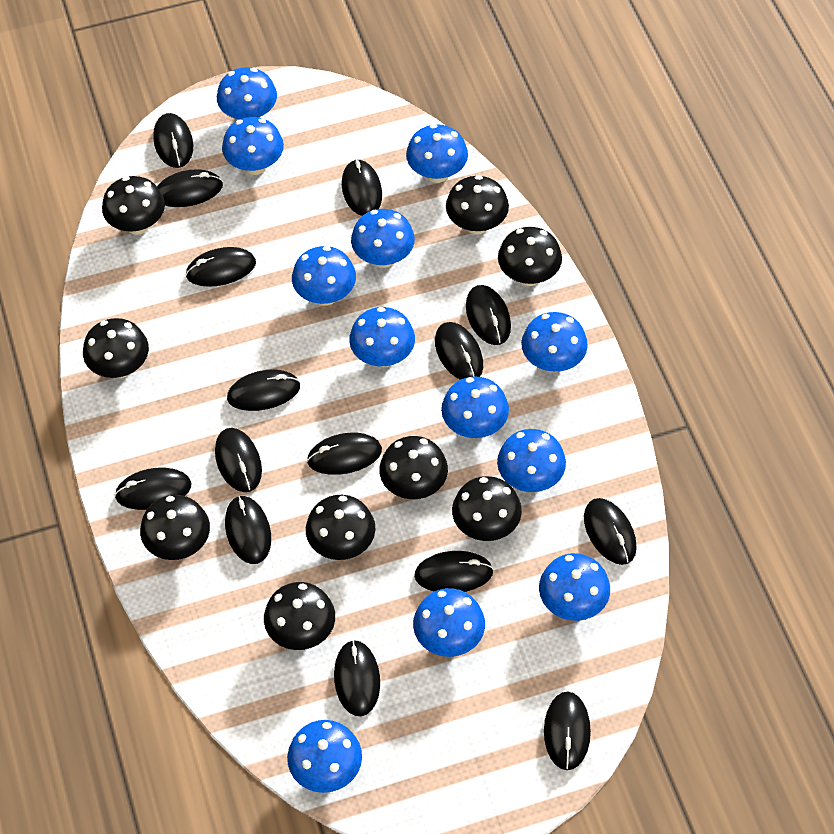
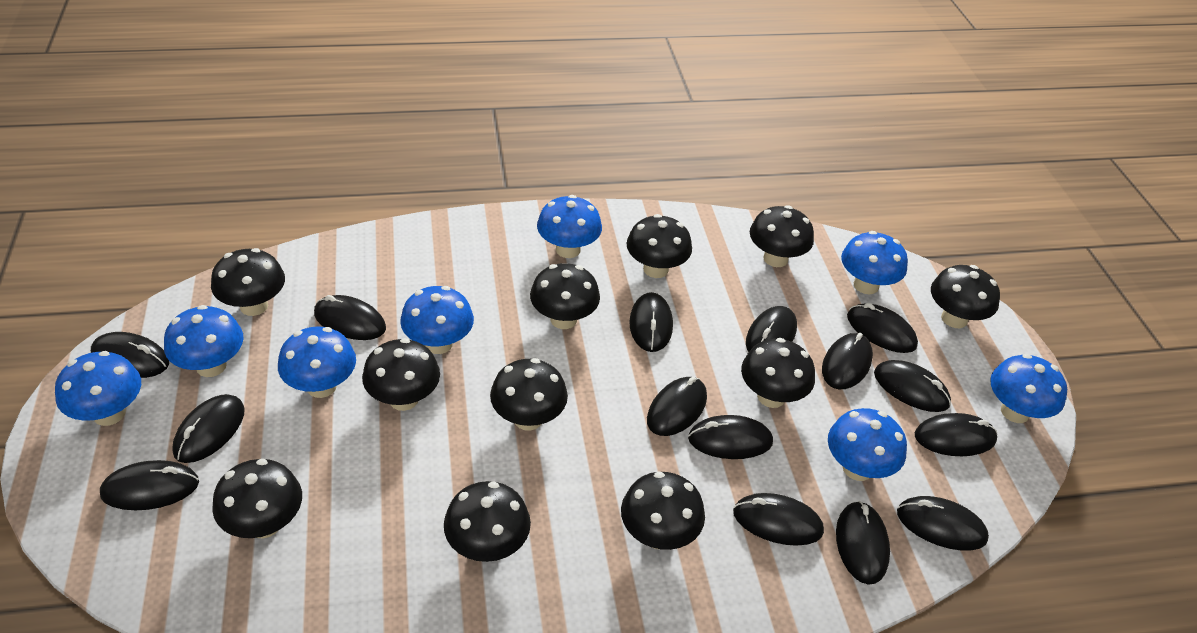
black mushroom: [83,318,149,378] [102,176,165,235] [140,495,210,560] [264,582,335,650] [306,495,375,560] [379,436,448,499] [446,175,509,234] [452,476,522,541] [498,227,562,286] = 9 -> [211,248,285,316] [212,459,302,539] [362,338,440,411] [444,481,531,562] [490,358,568,431] [530,263,600,329] [621,472,705,550] [626,214,692,278] [741,338,815,408] [750,205,814,267] [931,265,1000,328] = 11
blue mushroom: [217,67,277,120] [222,117,284,175] [287,720,362,793] [292,246,356,306] [349,307,415,367] [351,209,415,268] [406,124,468,183] [413,588,485,657] [441,376,509,438] [497,429,566,492] [521,312,588,372] [539,553,610,621] = 12 -> [55,351,141,426] [164,305,243,377] [278,326,356,398] [400,286,474,354] [537,195,602,258] [828,408,907,481] [841,231,908,294] [990,354,1067,423] = 8

